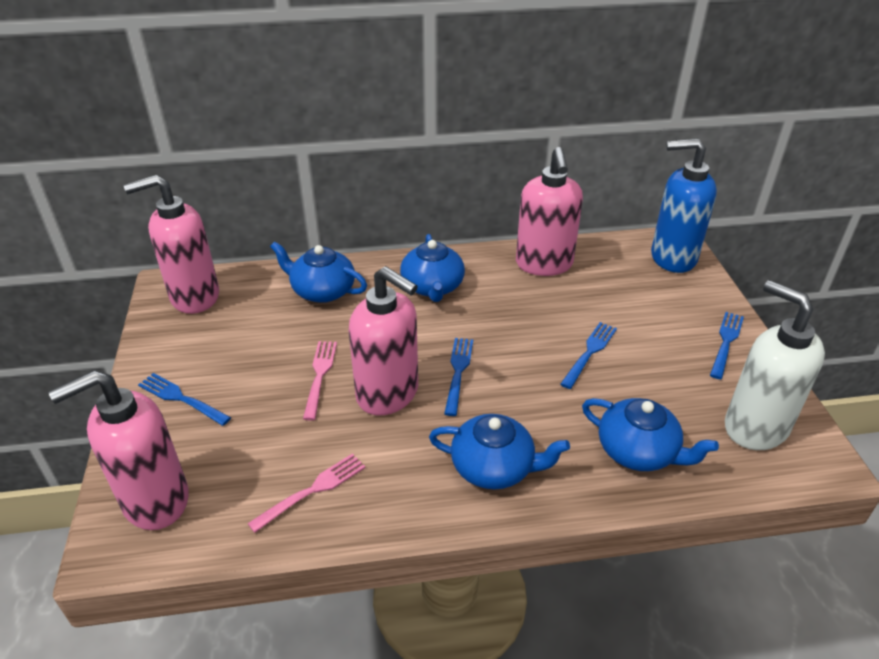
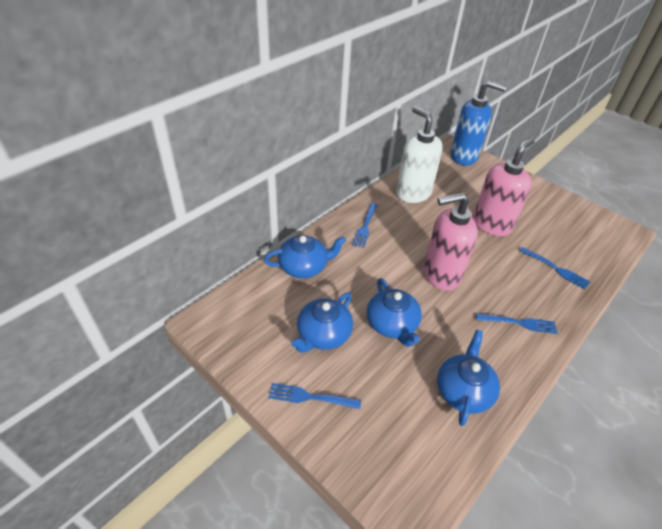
pink fork: [247,453,366,533] [303,341,337,420] = 2 -> none = 0
pink soap dispenser: [49,370,189,530] [123,175,219,314] [349,266,418,415] [516,147,583,276] = 4 -> [423,192,478,291] [473,138,535,236] = 2

